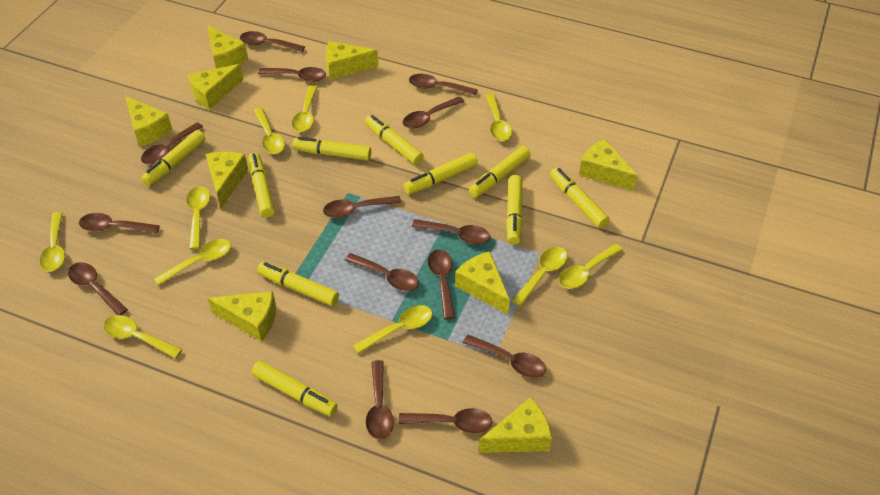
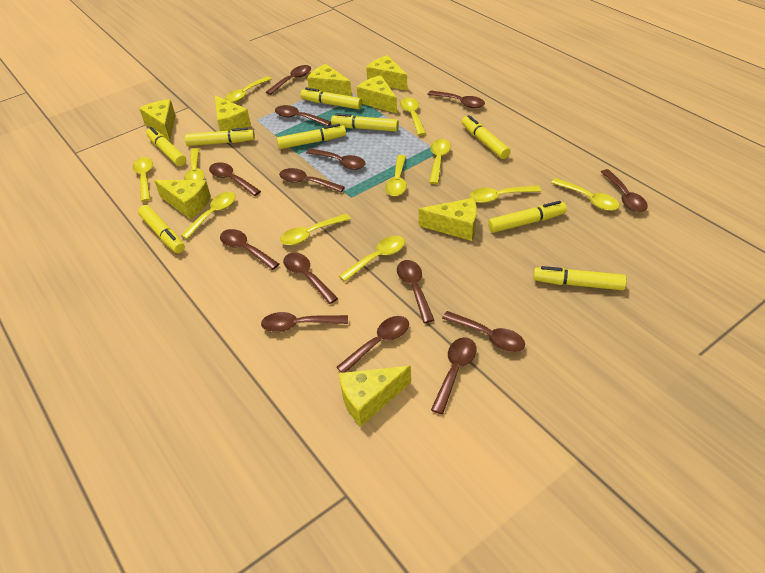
yellow cheese: [125,96,173,147] [188,64,244,110] [206,152,248,209] [207,25,248,68] [208,291,276,342] [326,41,378,80] [455,251,510,314] [478,397,552,453] [579,139,638,191] = 9 -> [139,99,176,141] [154,180,211,219] [215,96,251,131] [307,64,352,96] [339,366,411,426] [357,75,397,114] [366,55,408,91] [419,198,477,241] = 8
yellow marker: [141,130,205,186] [248,153,275,217] [252,361,338,416] [257,262,339,306] [292,137,371,161] [365,115,424,165] [404,153,478,194] [469,146,531,198] [506,175,523,245] [550,167,609,228] = 10 -> [138,205,185,253] [146,127,186,166] [185,128,255,146] [277,124,346,149] [301,88,362,109] [331,113,399,131] [462,115,511,159] [488,201,567,233] [533,266,627,290] = 9
yellow spoon: [40,212,65,272] [104,315,182,359] [154,239,231,286] [186,186,210,249] [254,108,285,154] [292,85,317,132] [353,305,432,354] [486,94,512,141] [512,247,567,306] [559,244,623,289] = 10 -> [133,157,153,202] [181,192,236,239] [184,148,205,180] [225,76,271,103] [280,214,351,245] [339,236,405,282] [385,155,407,196] [400,97,426,136] [429,139,451,184] [469,185,541,203] [551,178,619,211] = 11

